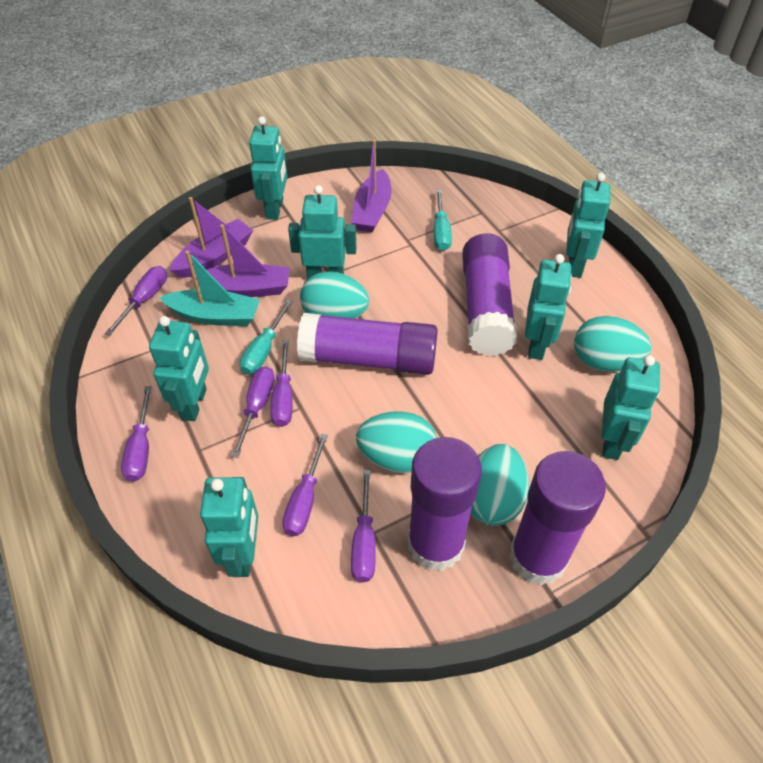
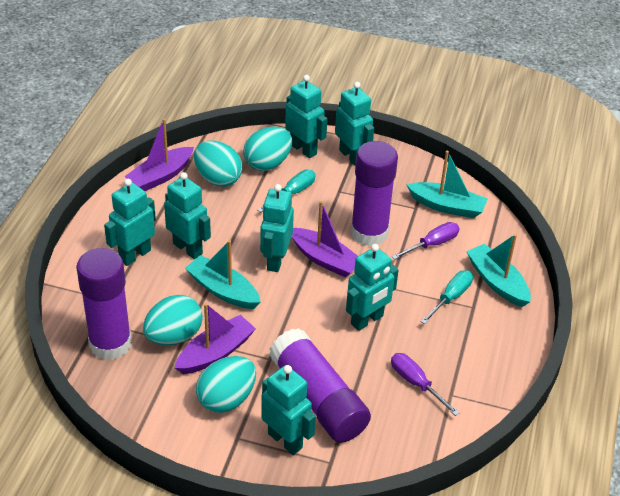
purple glue stick: [297,313,438,375] [408,437,482,571] [462,233,517,356] [509,451,606,586] = 4 -> [76,248,132,360] [269,328,371,443] [351,141,398,246] = 3
purple screwdriver: [105,266,167,336] [121,386,152,482] [231,366,275,458] [270,340,293,427] [282,433,328,536] [351,470,376,582] = 6 -> [391,222,459,260] [391,353,460,416] = 2
turquoise boat: [159,251,260,326] = 1 -> [185,240,261,309] [407,151,487,218] [466,234,531,307] = 3

